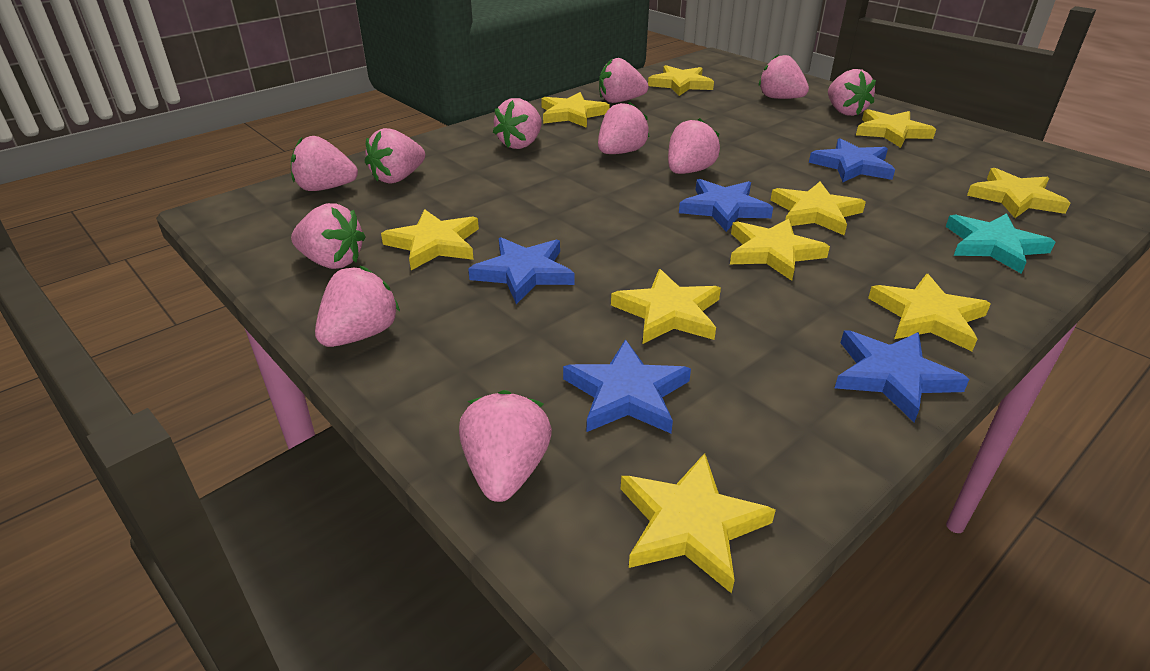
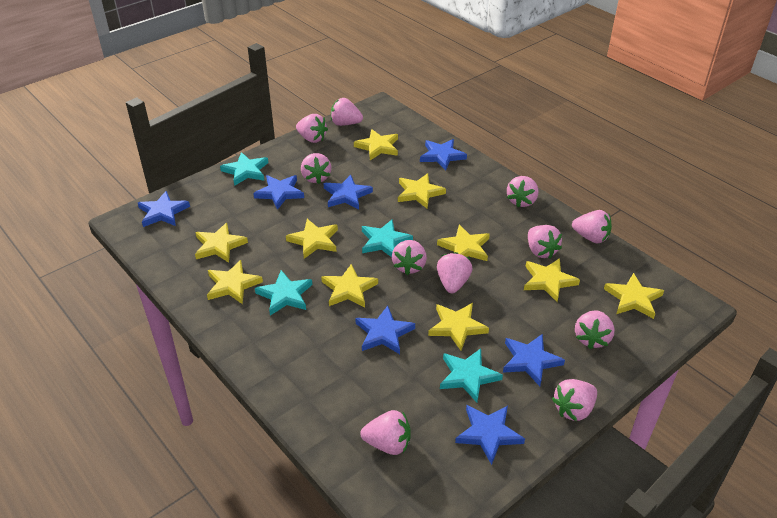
blue star: [468,237,574,304] [563,339,691,433] [679,179,773,232] [809,138,895,182] [835,330,969,422] = 5 -> [138,191,190,227] [253,175,304,210] [324,175,373,210] [355,306,415,354] [420,139,467,171] [455,405,525,465] [503,334,565,386] = 7
turquoise star: [946,213,1055,274] = 1 -> [220,152,268,186] [255,270,312,316] [362,219,413,257] [440,348,503,403] = 4

